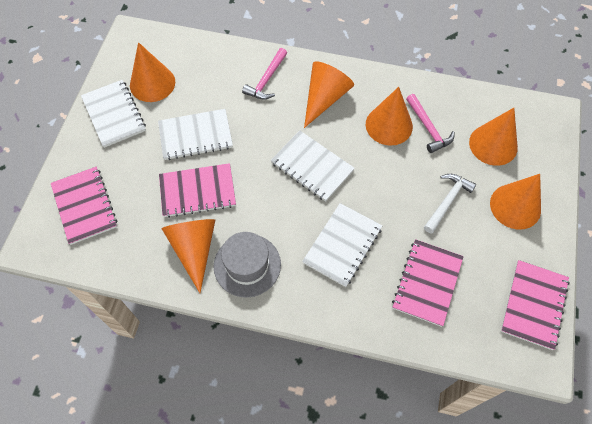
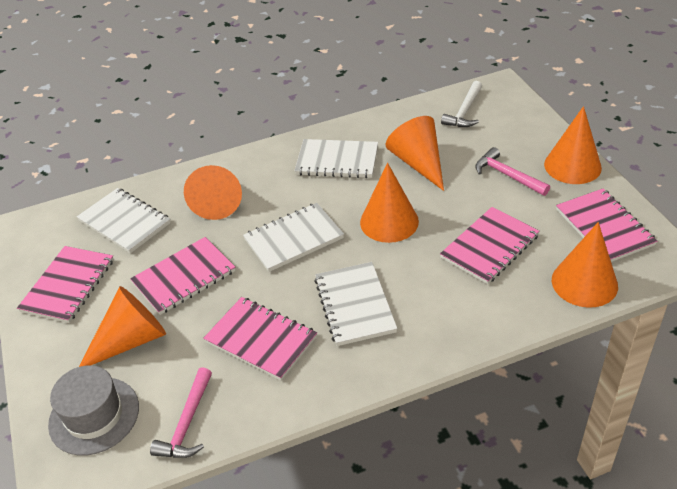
pink notebook: [51,167,117,245] [159,163,236,218] [392,239,464,327] [501,260,570,350] = 4 -> [17,246,114,323] [130,237,236,315] [203,297,317,381] [440,207,539,284] [556,189,657,262] = 5

